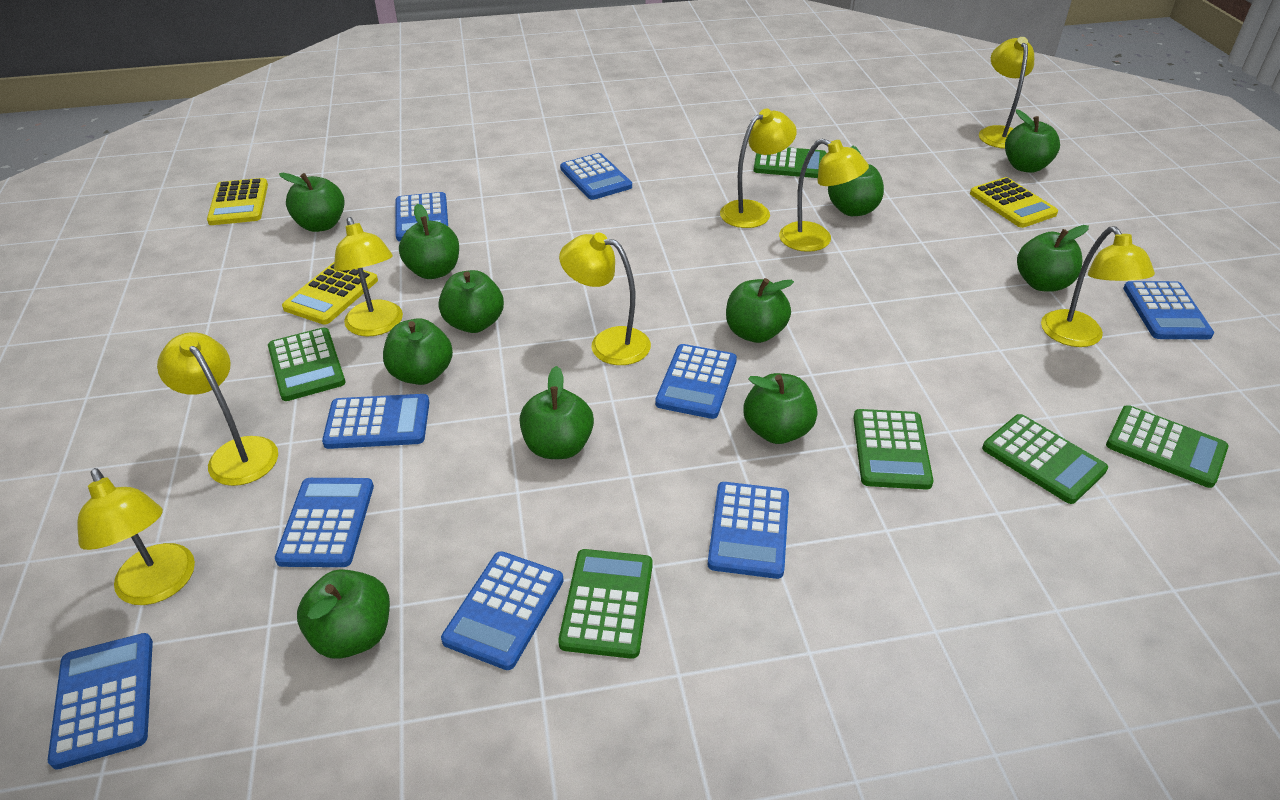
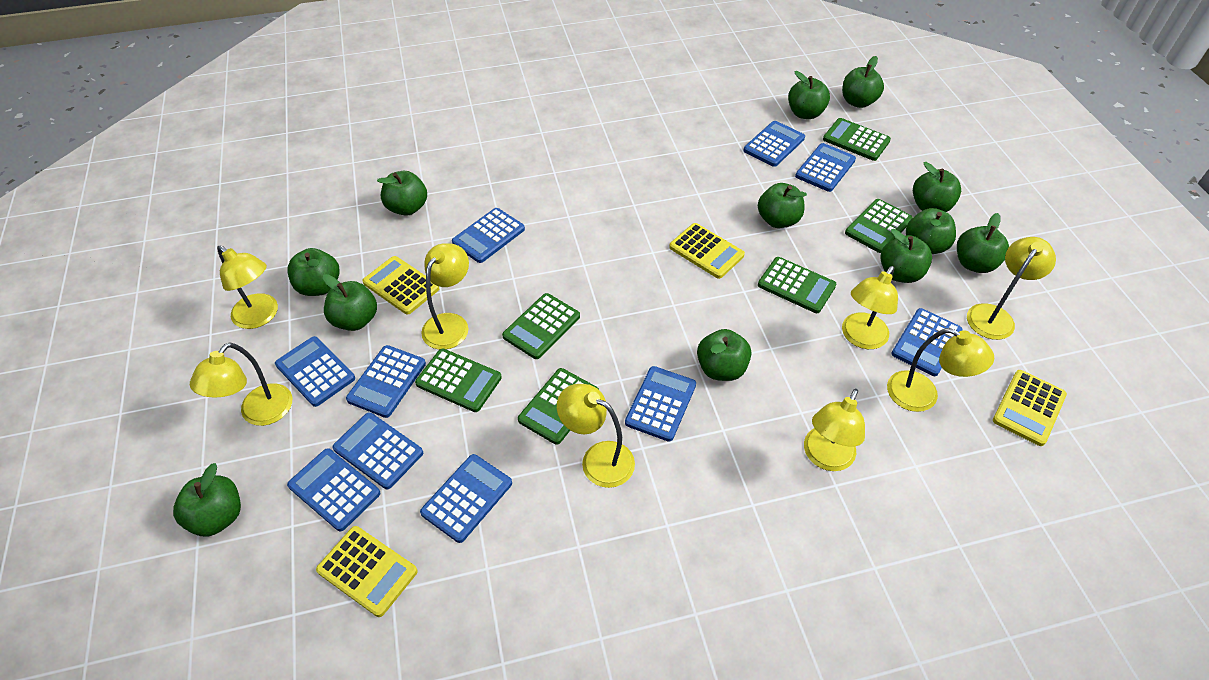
blue calculator: [48,633,153,770] [275,478,374,567] [322,394,430,449] [395,192,448,241] [441,551,564,670] [560,153,632,200] [655,344,737,419] [708,482,789,579] [1123,281,1214,339] = 9 -> [275,336,355,407] [287,448,381,531] [332,412,423,489] [346,345,426,418] [420,454,512,543] [452,208,525,263] [625,366,696,442] [743,121,805,167] [795,143,856,192] [891,308,963,376] = 10
green apple: [279,173,344,232] [297,569,390,659] [383,318,453,385] [399,204,459,279] [439,270,504,333] [520,366,594,459] [726,278,794,343] [743,373,817,444] [828,146,884,216] [1005,110,1060,173] [1017,225,1089,292] = 11 -> [173,463,241,537] [287,248,340,296] [323,274,377,331] [377,171,427,216] [697,329,751,381] [758,183,807,228] [788,71,830,119] [842,56,884,108] [880,229,932,283] [906,208,956,254] [913,162,961,212] [957,213,1009,273] = 12
yellow calculator: [207,178,268,225] [282,262,378,325] [970,177,1058,228] = 3 -> [316,526,418,617] [362,256,439,315] [669,223,745,279] [993,370,1067,446] = 4

